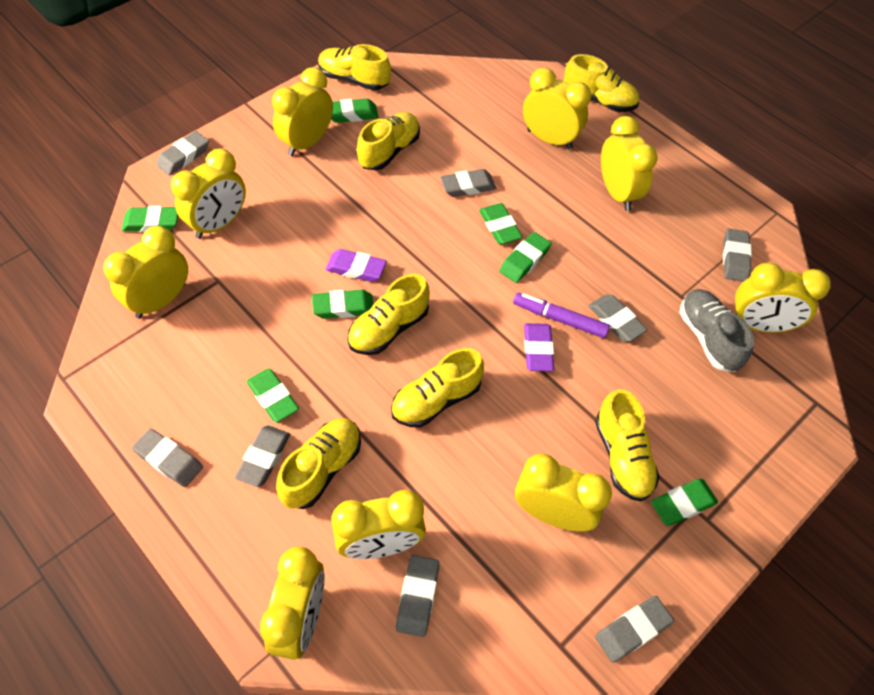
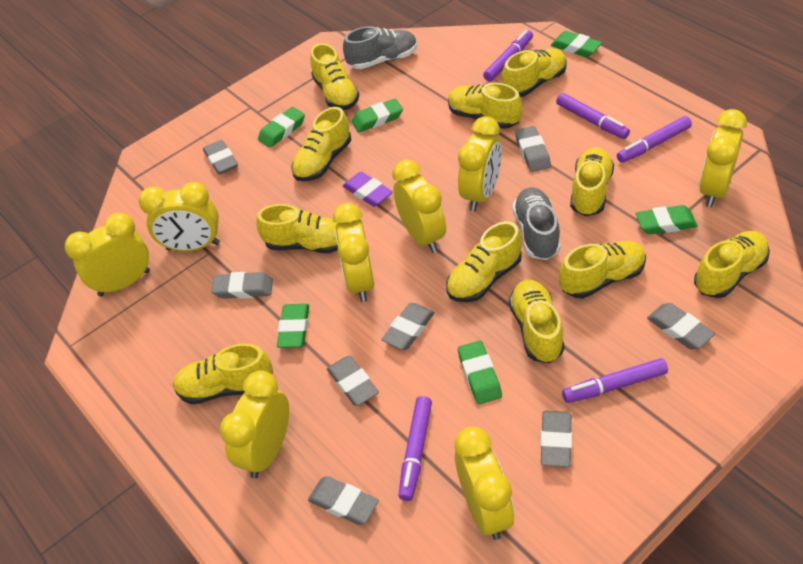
green eraser: [121,206,178,232] [246,368,299,422] [312,290,373,319] [331,98,378,123] [479,203,523,244] [499,232,551,283] [651,479,718,526] = 7 -> [258,107,305,148] [277,304,309,348] [352,98,403,132] [458,341,502,404] [551,31,602,57] [636,205,698,234] = 6
grey shoe: [679,289,754,372] = 1 -> [343,26,417,69] [512,187,561,260] = 2
purple eraser: [326,249,387,282] [524,323,554,371] = 2 -> [343,172,393,207] = 1
purple marker: [513,293,610,338] = 1 -> [398,396,432,501] [483,30,533,82] [556,93,630,139] [562,358,668,403] [617,116,692,163] = 5
yellow clock: [103,226,188,319] [171,148,246,239] [260,547,325,660] [272,67,333,156] [332,490,426,559] [515,454,612,532] [523,68,591,150] [601,116,658,211] [735,263,830,333] = 9 -> [65,213,150,297] [139,182,220,252] [220,370,289,479] [333,203,374,302] [392,159,446,253] [455,427,514,540] [458,116,502,212] [699,109,747,207] = 8
yellow shoe: [276,418,361,509] [318,44,391,90] [347,274,430,355] [357,112,420,170] [391,348,484,428] [564,54,639,112] [595,389,660,501] = 7 -> [173,343,273,404] [256,204,338,253] [291,107,351,181] [310,43,359,110] [446,221,522,302] [448,83,522,129] [502,48,566,97] [509,280,565,363] [559,241,646,298] [570,147,614,216] [694,231,770,298] = 11

